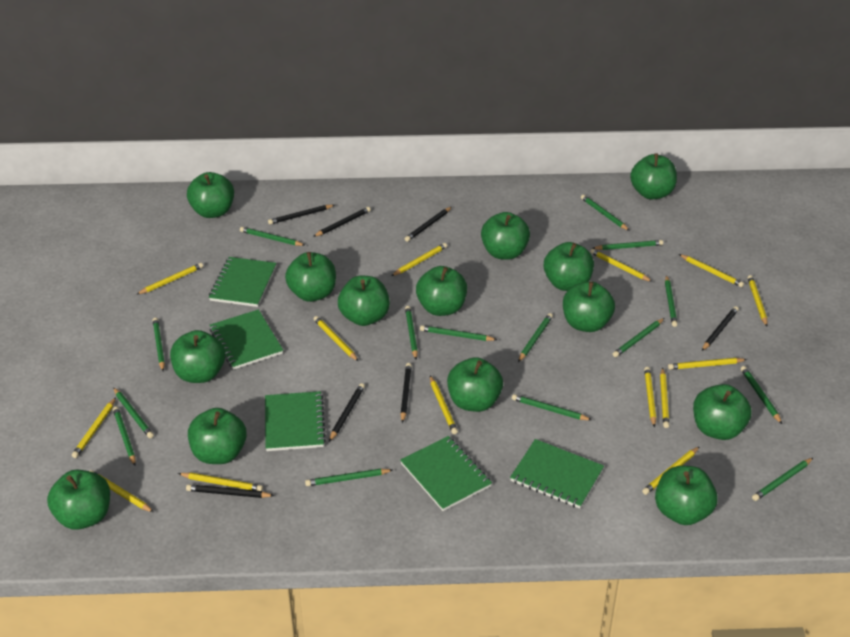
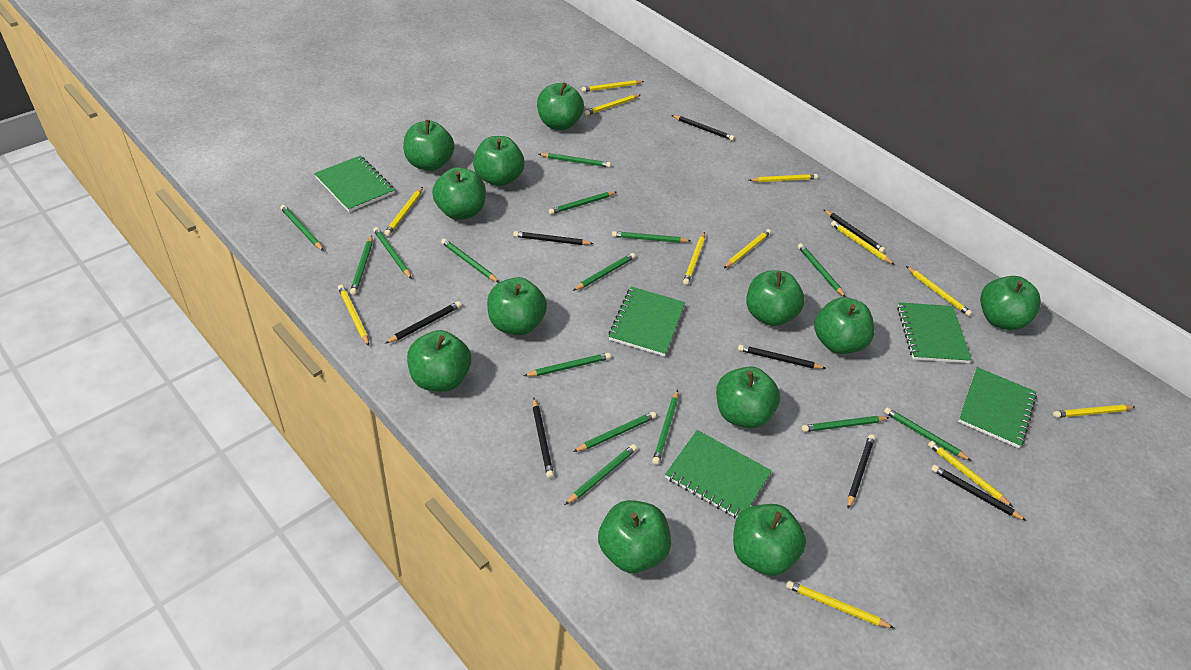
black pencil: [186,484,274,498] [268,205,334,225] [313,207,371,237] [329,383,365,442] [400,363,412,423] [405,207,452,242] [702,306,739,351] = 7 -> [385,301,461,344] [513,231,594,245] [533,398,554,478] [672,115,735,141] [738,345,826,369] [823,209,885,253] [847,434,875,509] [931,465,1027,521] = 8
green apple: [47,470,110,530] [170,330,225,383] [187,172,234,218] [188,408,247,464] [285,252,336,302] [338,276,390,326] [416,266,467,316] [447,357,503,412] [481,212,530,260] [544,242,594,291] [563,281,615,332] [630,153,677,199] [655,466,718,525] [693,384,752,440] = 14 -> [403,120,454,171] [407,330,471,392] [432,167,486,220] [473,136,525,186] [487,277,547,335] [537,83,584,130] [598,500,671,573] [716,366,780,428] [733,504,806,576] [746,270,805,326] [814,297,874,354] [980,276,1041,330] = 12
yellow pencil: [72,397,116,458] [90,470,154,512] [136,263,203,295] [178,472,263,491] [314,316,358,361] [391,243,447,276] [430,376,458,434] [590,249,653,282] [642,447,699,495] [644,367,656,428] [660,368,669,428] [668,358,747,370] [679,254,744,287] [747,275,768,326] = 14 -> [338,285,369,346] [384,187,423,236] [582,80,644,92] [585,95,640,115] [683,232,705,285] [724,229,771,268] [749,174,818,182] [786,580,894,628] [831,221,895,265] [906,266,972,316] [928,441,1013,507] [1053,405,1135,418] = 12

